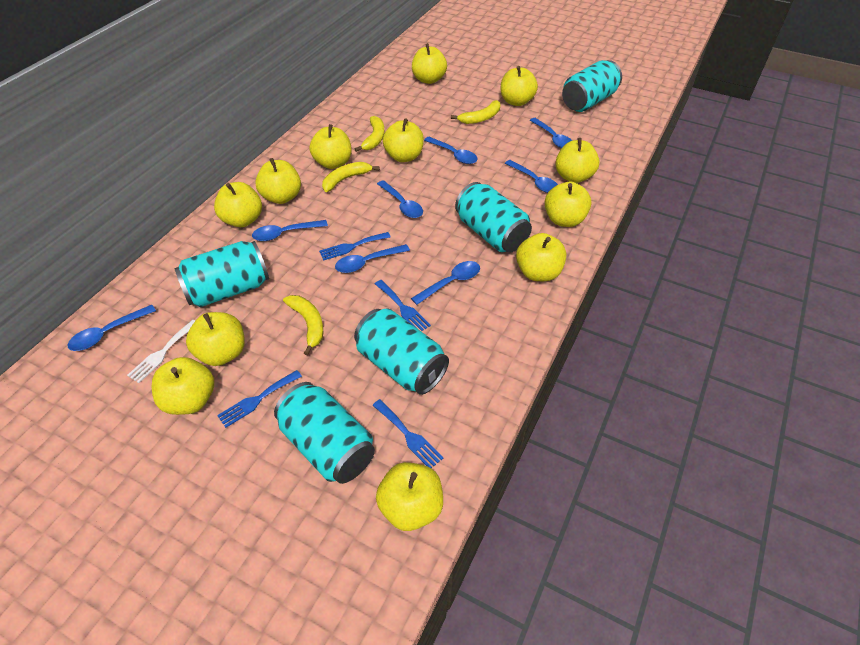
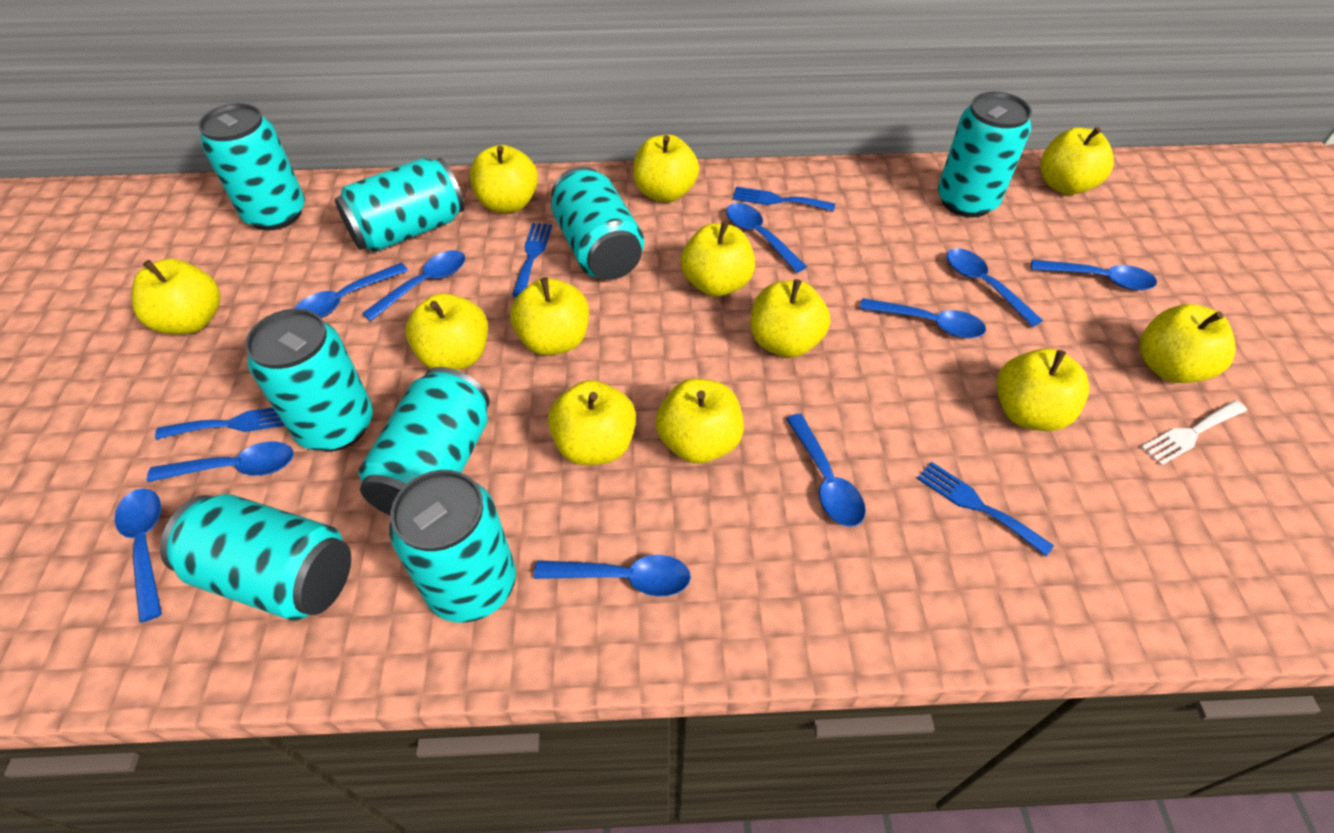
blue spoon: [67,305,156,351] [252,220,328,241] [335,244,410,273] [377,180,423,218] [411,261,480,305] [424,137,478,164] [505,160,558,193] [530,118,572,148] = 8 -> [115,488,162,623] [147,442,294,482] [294,263,408,318] [362,250,465,321] [534,555,691,596] [726,203,807,273] [786,414,866,527] [860,298,986,338] [946,248,1043,327] [1031,260,1157,290] = 10
turquoise can: [174,241,269,307] [274,382,375,484] [354,309,449,395] [455,182,532,253] [562,60,622,112] = 5 -> [160,494,351,621] [198,103,305,230] [245,309,373,451] [335,158,464,252] [358,367,490,516] [389,470,516,623] [551,166,644,280] [938,92,1032,217] = 8
yellow banana: [283,295,323,356] [322,162,380,192] [355,116,385,152] [451,100,500,124] = 4 -> none = 0

